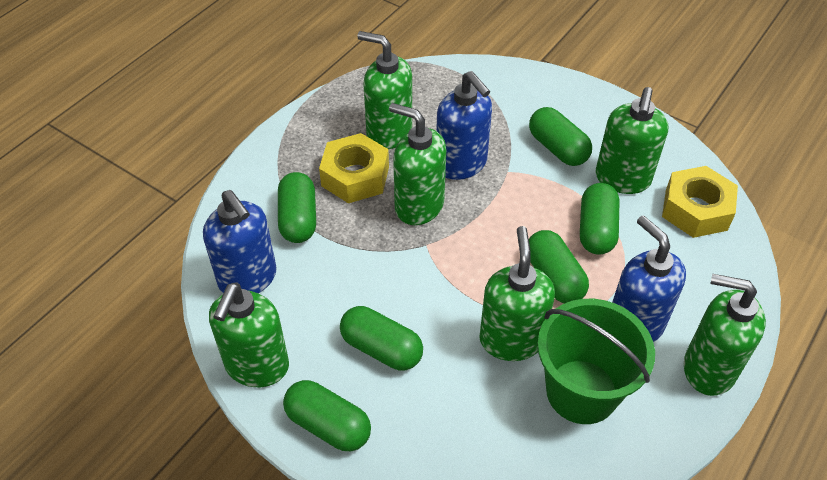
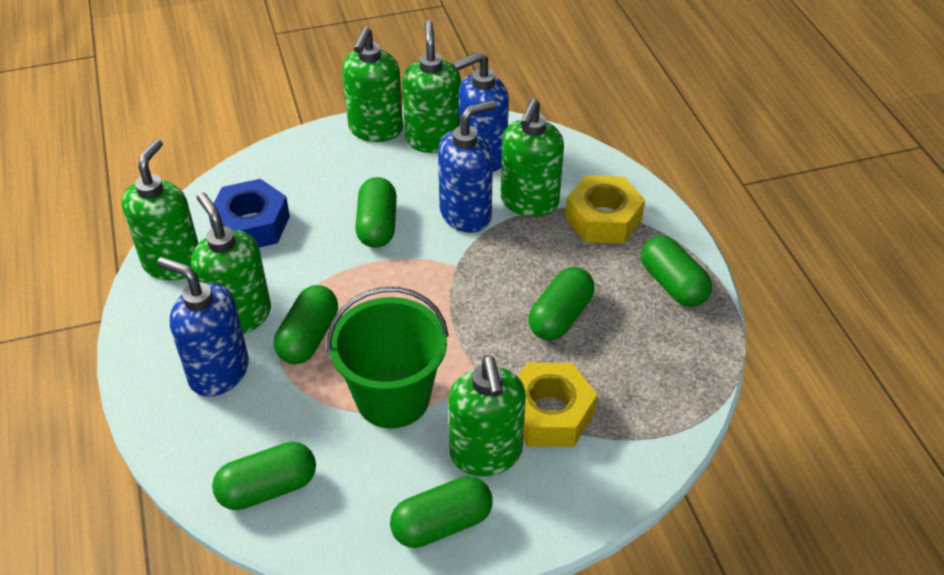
blue nut: none = 0 -> [209,179,290,248] = 1

